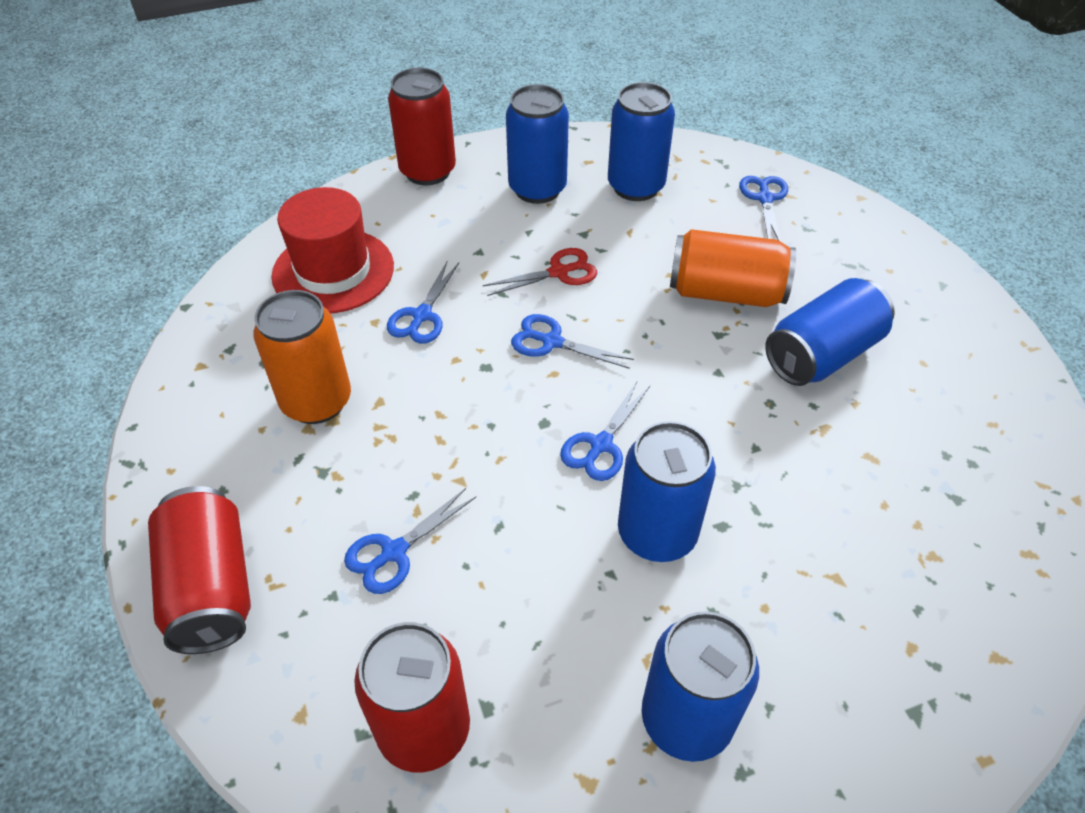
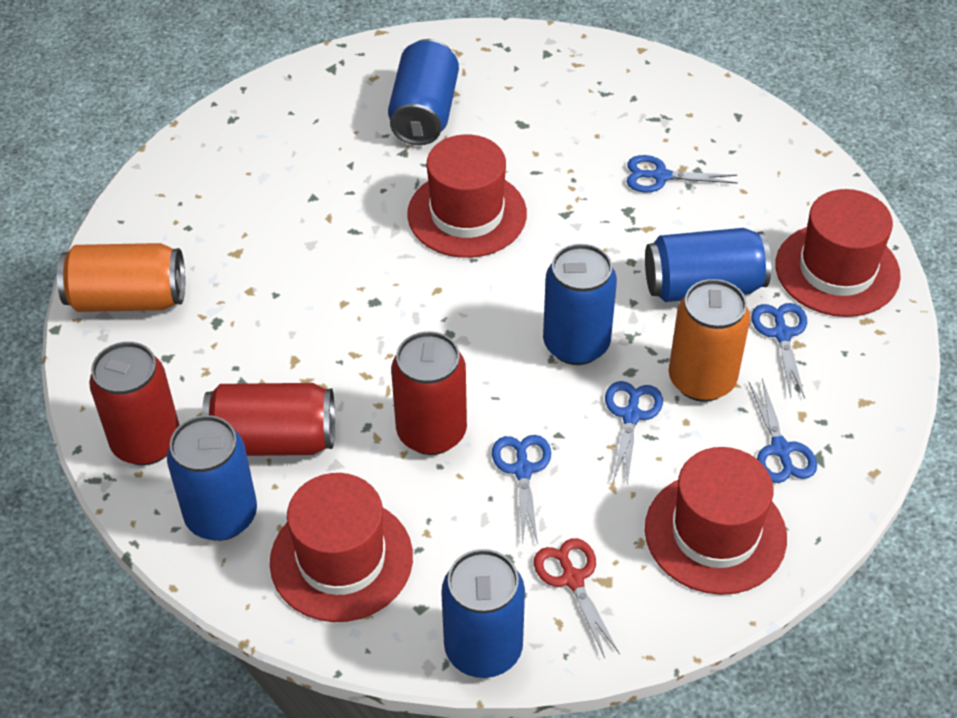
red hat: [271,187,394,313] = 1 -> [270,473,413,622] [407,135,527,258] [645,447,787,595] [776,189,901,317] = 4

